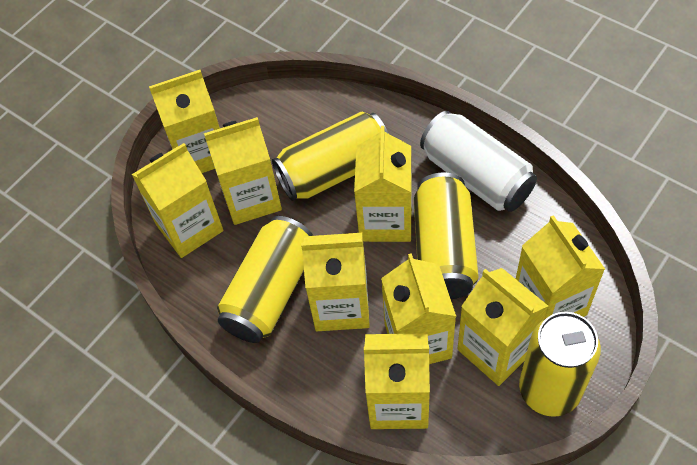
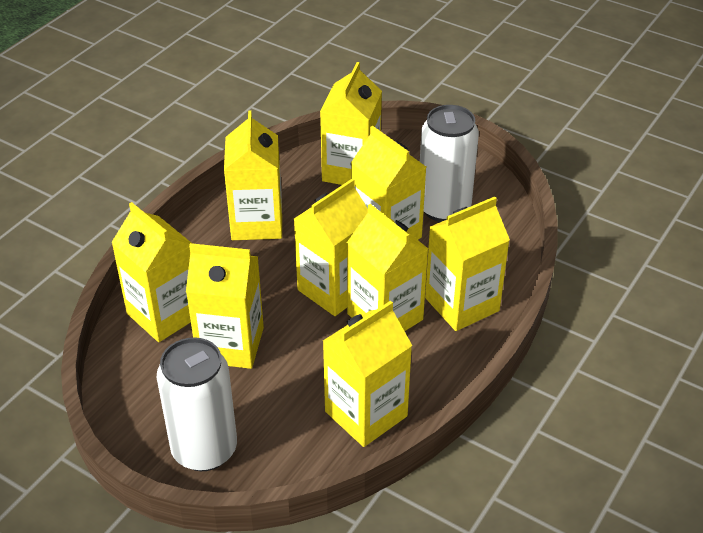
white can: [420,111,537,212] = 1 -> [157,337,237,471] [420,105,479,222] = 2
yellow can: [217,216,313,343] [272,112,388,201] [414,172,478,299] [519,312,601,417] = 4 -> none = 0

